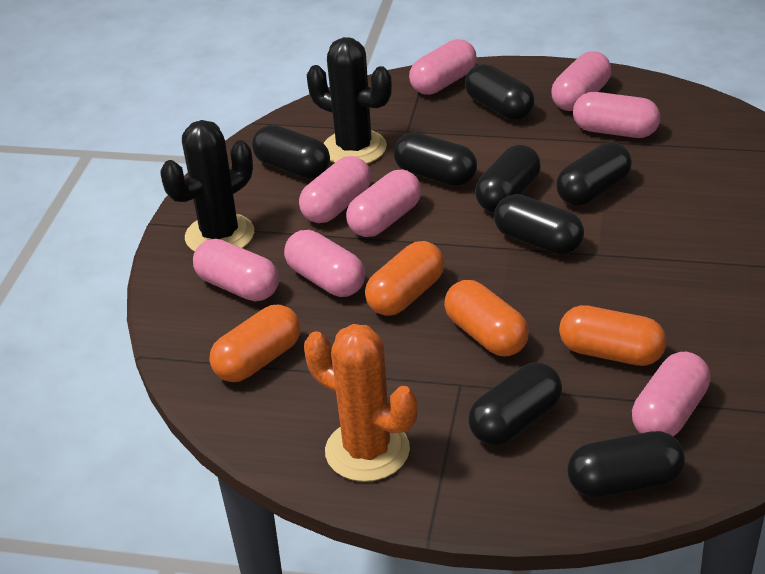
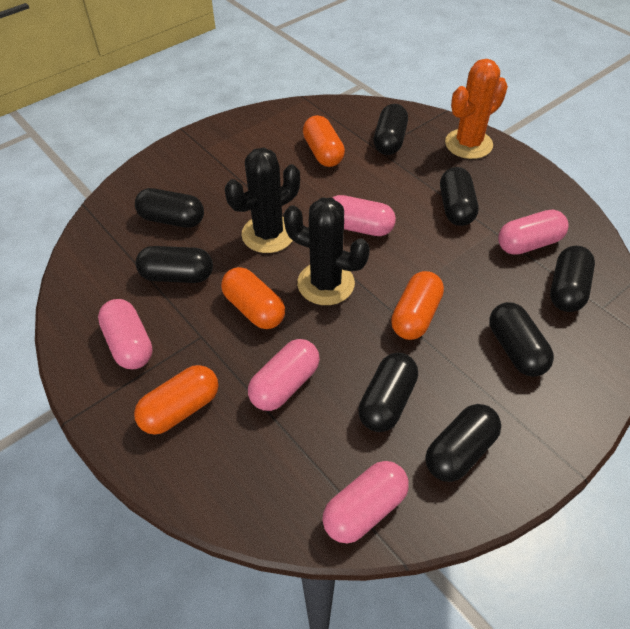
pink capsule: [193,239,279,302] [284,230,365,297] [299,156,371,223] [346,170,421,237] [409,39,477,95] [551,51,611,111] [573,92,660,138] [632,352,711,437] = 8 -> [98,299,153,369] [248,339,320,411] [323,461,409,543] [333,195,396,236] [498,210,569,255] = 5

